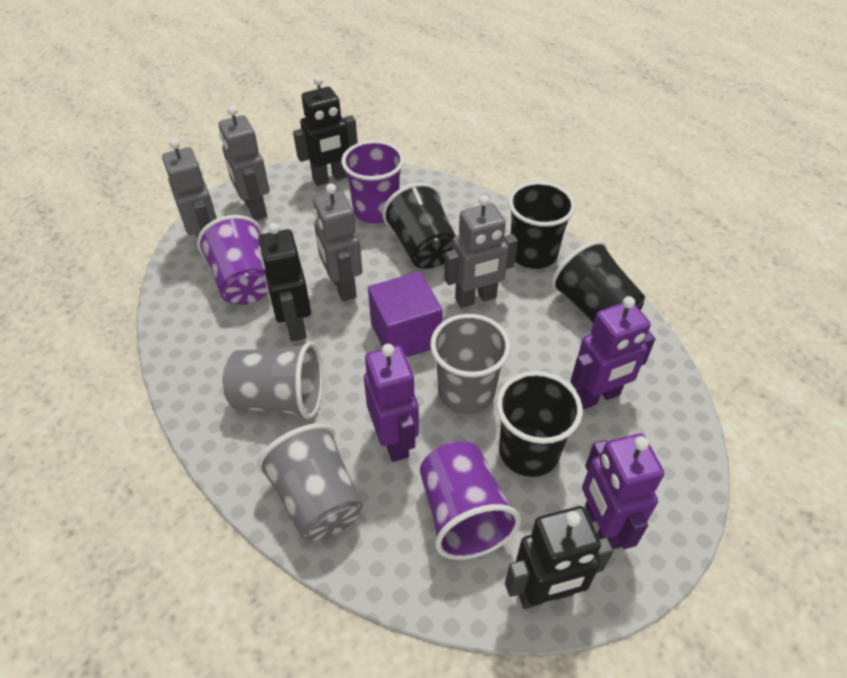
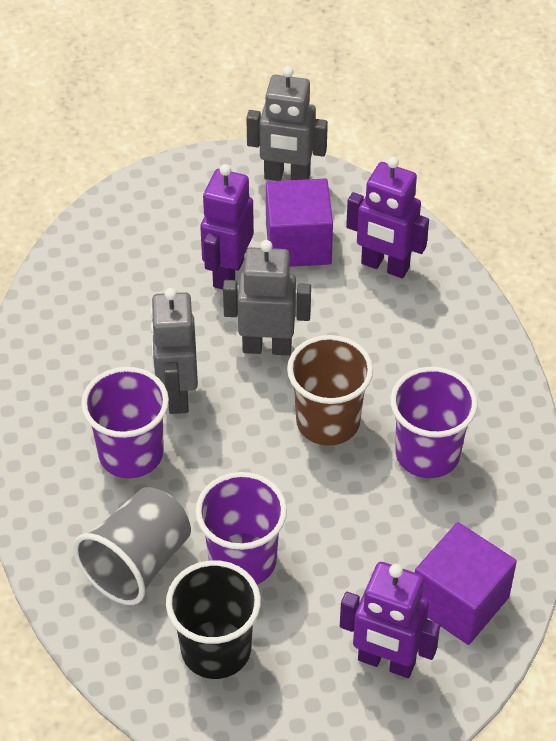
black cup: [383,183,456,269] [496,371,583,477] [508,181,576,269] [551,240,645,323] = 4 -> [166,560,261,679] = 1
black robot: [258,223,311,342] [293,76,358,186] [505,506,613,609] = 3 -> none = 0
brown cup: none = 0 -> [287,335,373,446] = 1
grey cup: [223,342,323,419] [257,423,363,541] [430,314,511,414] = 3 -> [73,487,191,605] = 1
grey robot: [162,139,217,238] [219,106,270,221] [313,183,362,301] [444,195,518,308] = 4 -> [150,288,198,414] [223,240,311,356] [246,66,328,181] = 3
purple cube: [368,271,443,357] = 1 -> [266,178,333,267] [415,522,517,645] = 2

